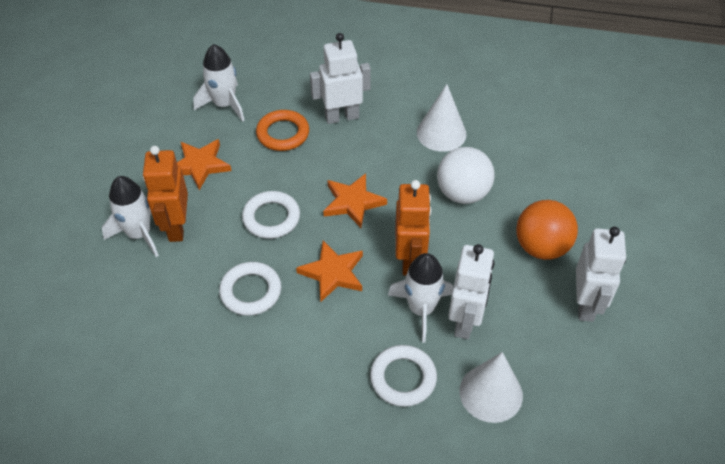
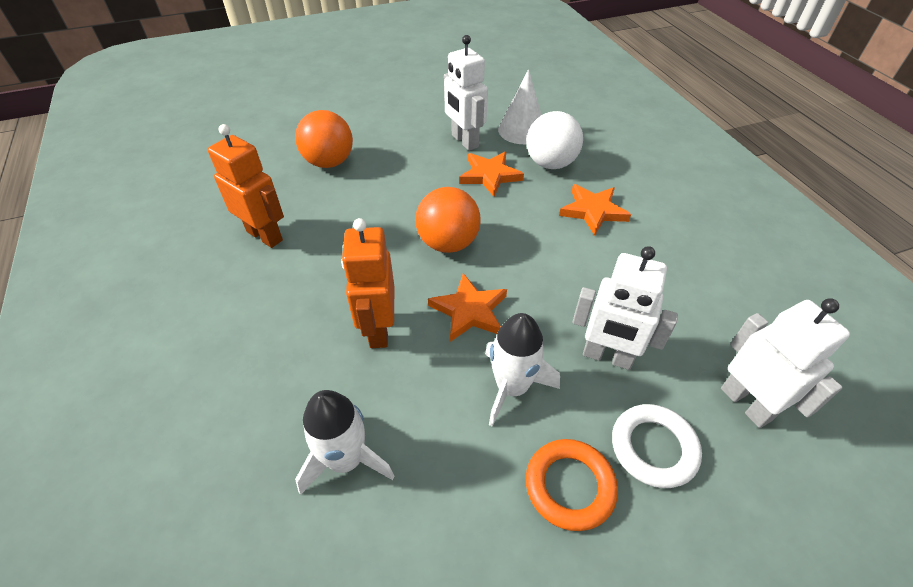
orange ball: [516,200,578,260] = 1 -> [295,110,353,168] [415,187,481,253] = 2
white cone: [417,84,467,152] [459,352,523,423] = 2 -> [498,69,541,144] = 1
white ring: [219,262,281,316] [242,191,300,239] [370,345,437,407] = 3 -> [612,404,702,488] = 1
white rocket: [102,176,159,257] [193,44,245,122] [388,253,453,343] = 3 -> [295,390,395,495] [485,313,560,426] = 2

